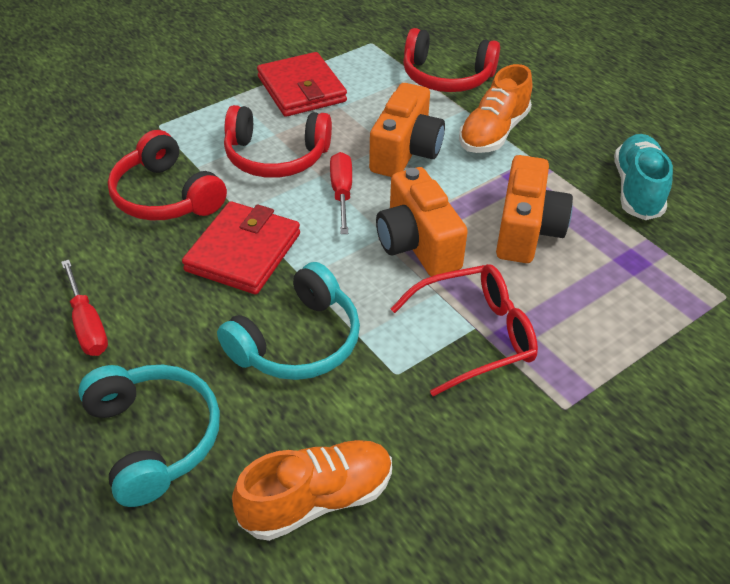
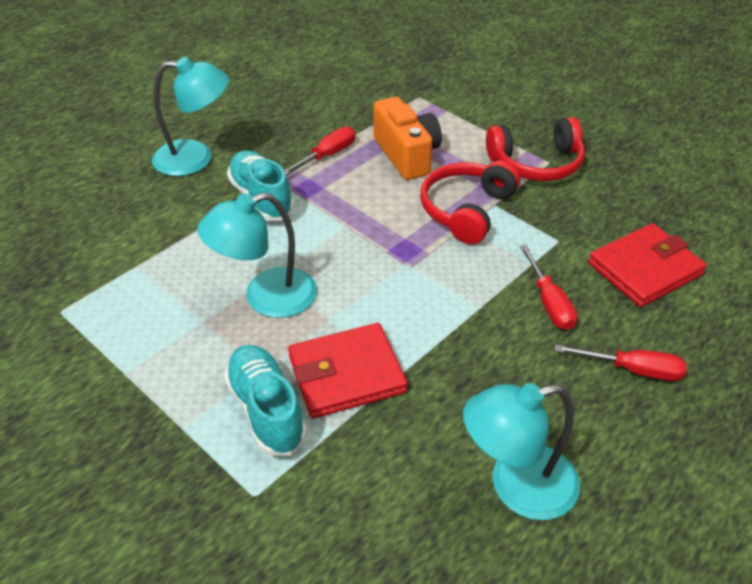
orange camera: [369,83,445,177] [376,167,468,277] [496,155,573,263] = 3 -> [374,97,442,180] = 1
orange shoe: [232,440,392,541] [459,64,532,153] = 2 -> none = 0
red glasses: [390,264,538,396] = 1 -> none = 0
red headphones: [108,130,227,221] [224,105,332,178] [403,28,500,92] = 3 -> [420,160,520,244] [486,117,585,181] = 2
red screwdriver: [61,260,108,356] [330,152,352,234] = 2 -> [284,127,355,175] [520,245,577,330] [555,344,687,381] = 3
turquoise headphones: [78,365,220,507] [217,262,360,380] = 2 -> none = 0
turquoise lamp: none = 0 -> [152,57,229,176] [197,192,317,318] [463,383,580,520] = 3
turquoise shoe: [614,134,673,220] = 1 -> [224,345,307,456] [227,150,294,221] = 2

